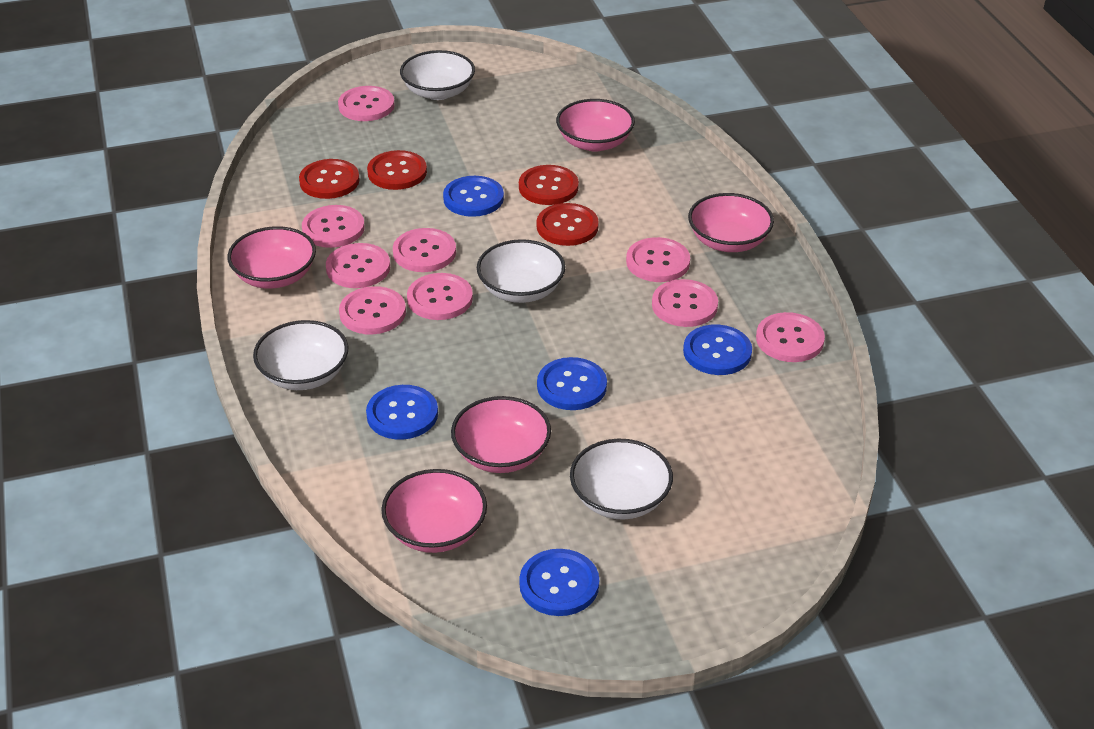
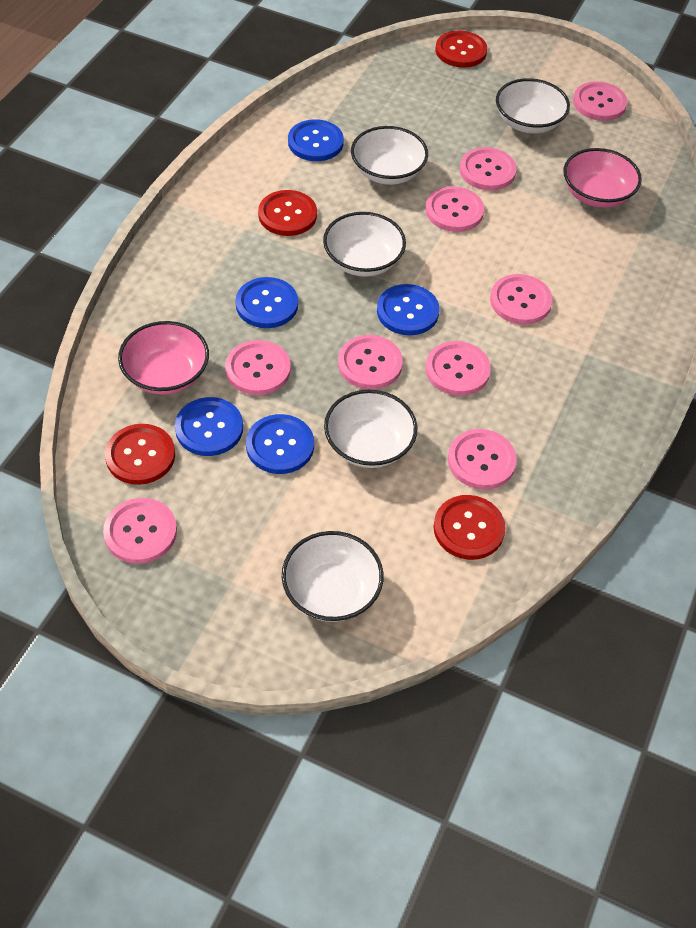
pink bowl: [227,226,316,289] [381,469,487,553] [451,396,551,473] [556,99,635,152] [688,193,774,252] = 5 -> [118,321,209,395] [563,148,642,208] = 2
white bowl: [253,320,348,390] [400,50,475,100] [477,239,565,303] [570,439,673,520] = 4 -> [282,531,383,622] [323,212,406,277] [324,390,417,468] [351,126,428,185] [496,78,570,134] = 5

